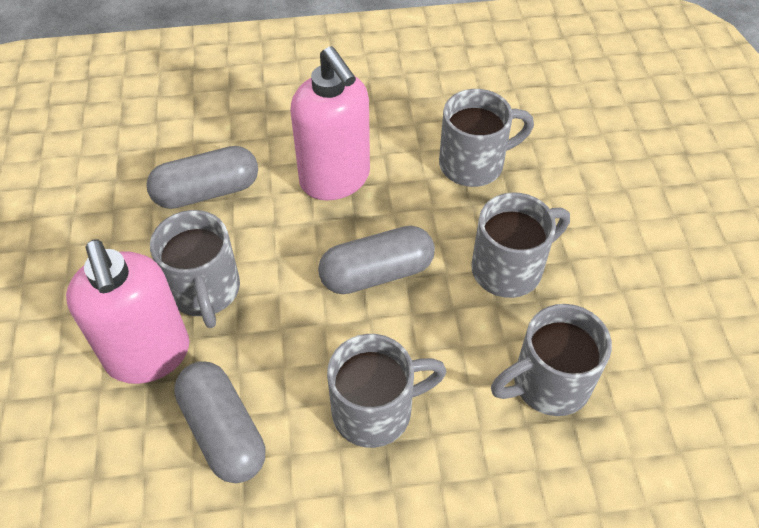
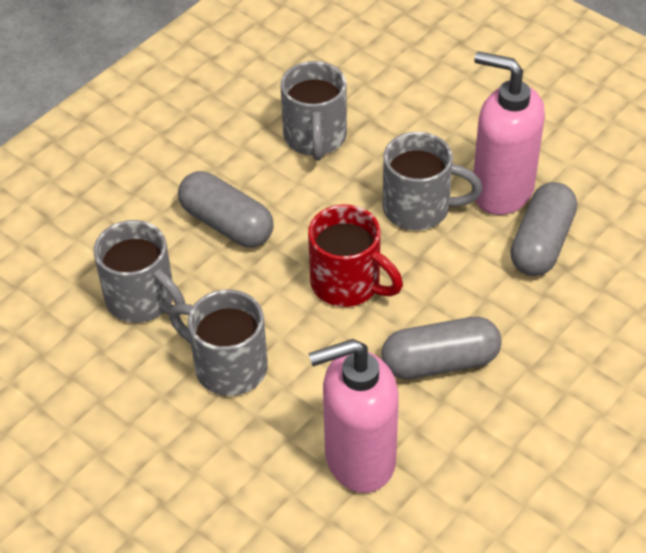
grey mug: [150,210,240,328] [327,334,446,448] [439,89,534,187] [472,192,570,298] [491,304,612,416] = 5 -> [94,220,186,323] [169,289,268,396] [281,61,347,161] [383,132,482,230] = 4
red mug: none = 0 -> [308,204,403,307] = 1

